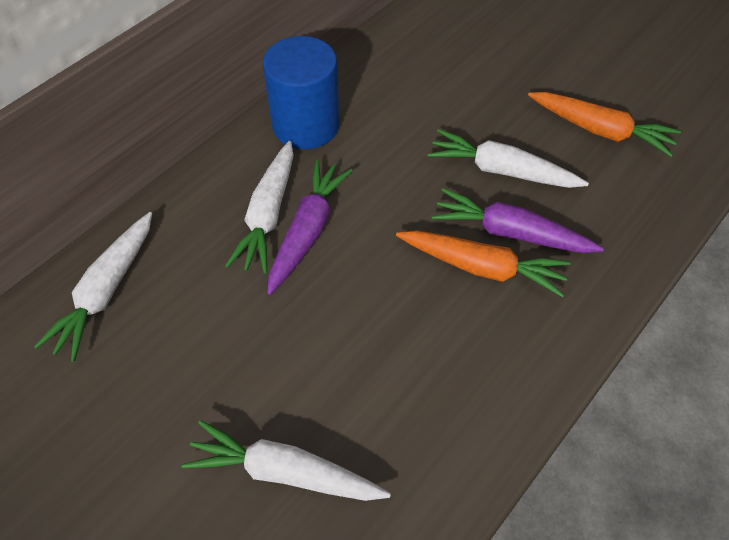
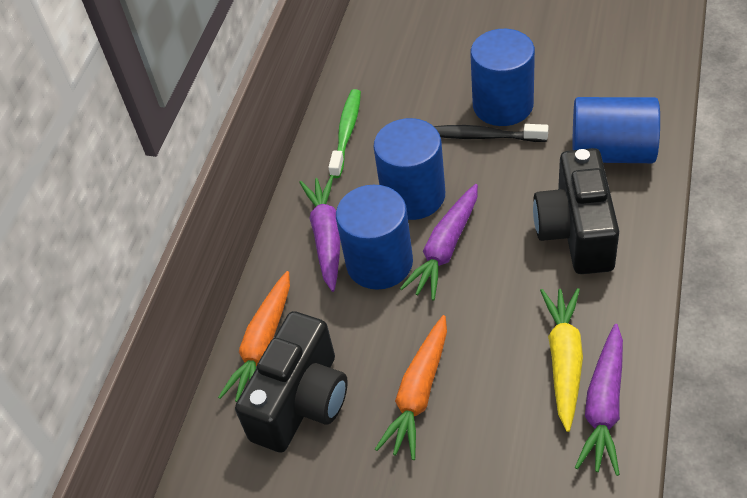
black camera: none = 0 -> [235,311,348,453] [533,148,619,274] = 2
black toothbrush: none = 0 -> [434,124,548,142] = 1
blue cylinder: [263,36,340,149] = 1 -> [336,185,413,290] [373,118,445,220] [470,29,535,126] [572,97,660,163] = 4
green toothbrush: none = 0 -> [328,89,361,178] = 1
purple carrot: [267,160,353,295] [432,188,604,253] = 2 -> [299,175,340,292] [400,184,478,300] [575,324,623,476] = 3
white carrot: [34,212,152,362] [182,420,391,501] [225,141,294,274] [428,129,589,188] = 4 -> none = 0
yellow carrot: none = 0 -> [540,288,583,432] = 1

